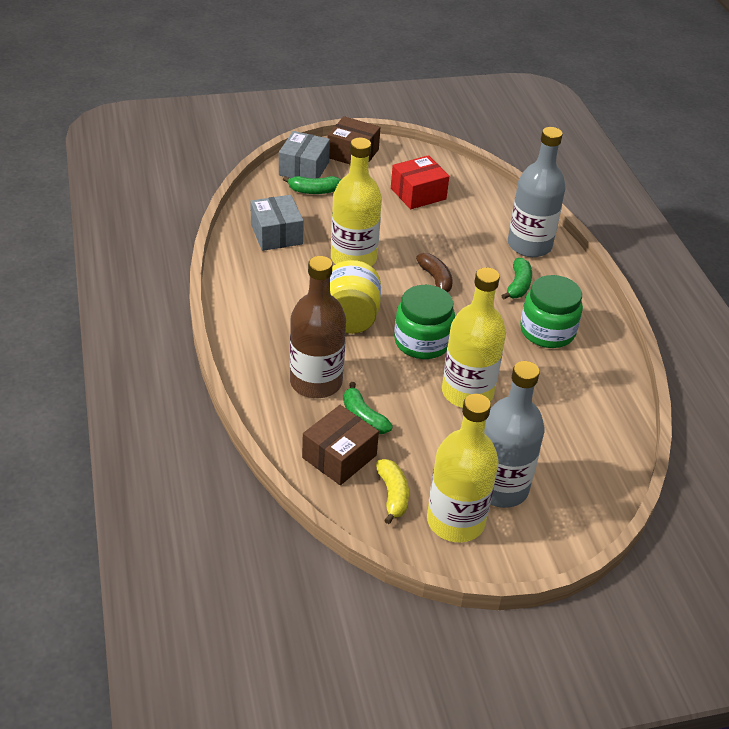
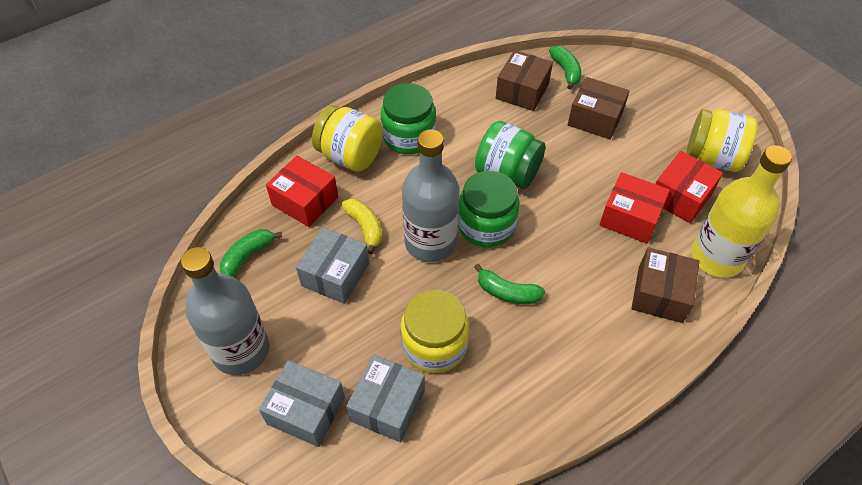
brown banana: [416,253,453,292] = 1 -> none = 0
brown bottle: [290,256,346,398] = 1 -> none = 0
brown box: [302,405,379,485] [328,116,380,164] = 2 -> [496,50,553,111] [568,77,630,139] [631,247,699,323] = 3
green jar: [394,285,455,359] [520,275,583,348] = 2 -> [381,83,436,154] [458,171,520,247] [475,121,545,189] = 3
grey box: [250,195,304,251] [279,131,330,178] = 2 -> [259,360,345,447] [296,227,369,304] [346,355,425,443] = 3
red box: [391,155,449,209] = 1 -> [266,155,338,227] [599,172,670,244] [656,151,723,223] = 3
yellow bottle: [331,138,382,266] [427,394,499,542] [442,267,506,408] = 3 -> [691,145,792,278] = 1
yellow jar: [330,260,381,334] = 1 -> [312,105,383,172] [400,290,469,373] [687,109,758,172] = 3

